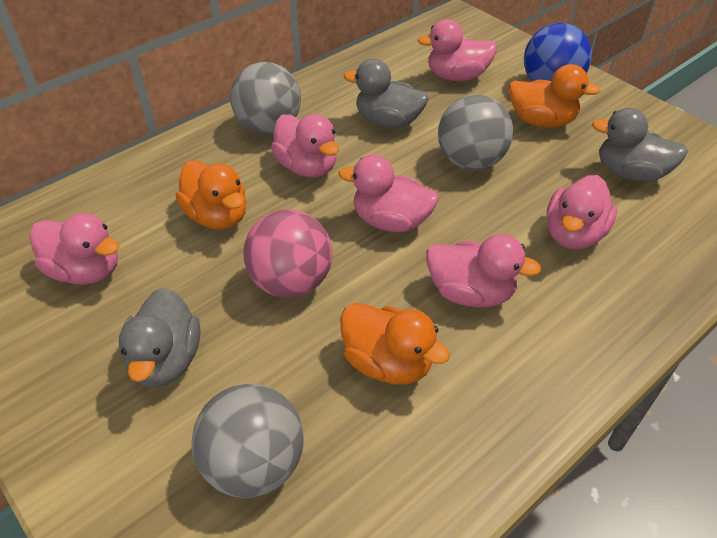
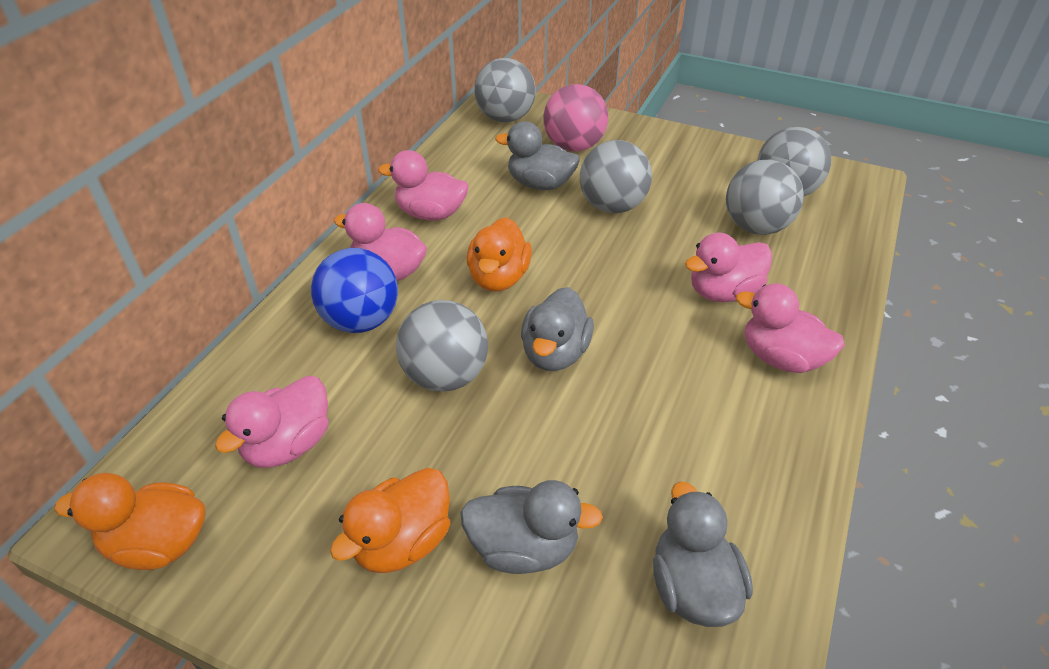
grey ball: [191,384,304,498] [230,62,301,134] [438,94,513,170] = 3 -> [396,300,488,392] [474,58,536,123] [580,140,652,213] [726,160,804,235] [757,127,831,196] = 5
grey duck: [119,288,200,388] [344,59,429,128] [592,108,688,182] = 3 -> [460,480,603,574] [495,121,580,190] [521,287,594,371] [653,482,753,627] = 4
pink duck: [30,213,119,285] [271,114,339,178] [339,154,439,232] [417,19,497,81] [426,234,541,307] [546,175,617,249] = 6 -> [215,376,329,468] [334,203,427,281] [378,150,468,221] [685,233,772,302] [736,283,845,373] = 5

